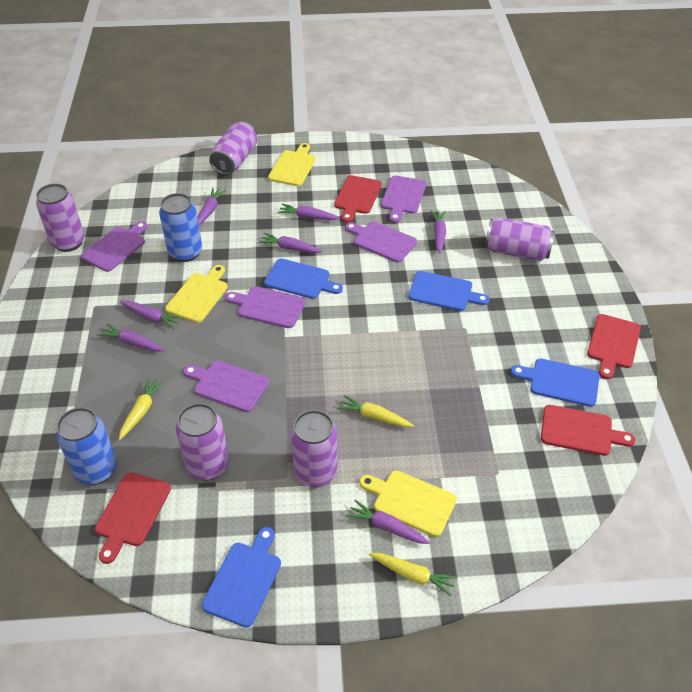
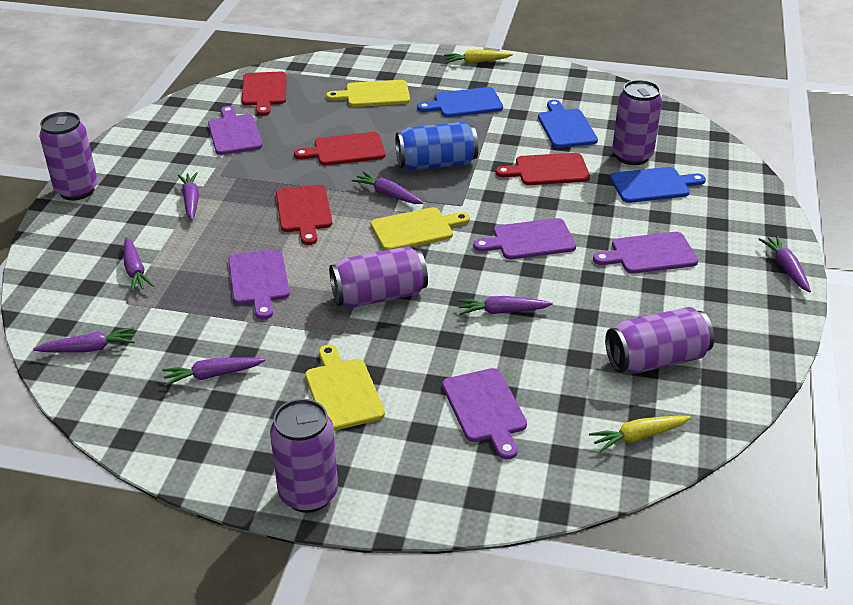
blue can: [56,407,117,485] [159,193,202,262] = 2 -> [395,122,478,170] = 1
blue cutting board: [202,527,281,628] [264,259,343,299] [408,271,489,311] [511,358,600,407] = 4 -> [417,87,503,117] [538,100,598,148] [610,167,706,203] = 3
yellow carrot: [119,378,165,440] [337,395,414,427] [369,553,458,596] = 3 -> [444,50,513,64] [589,416,691,452] = 2

